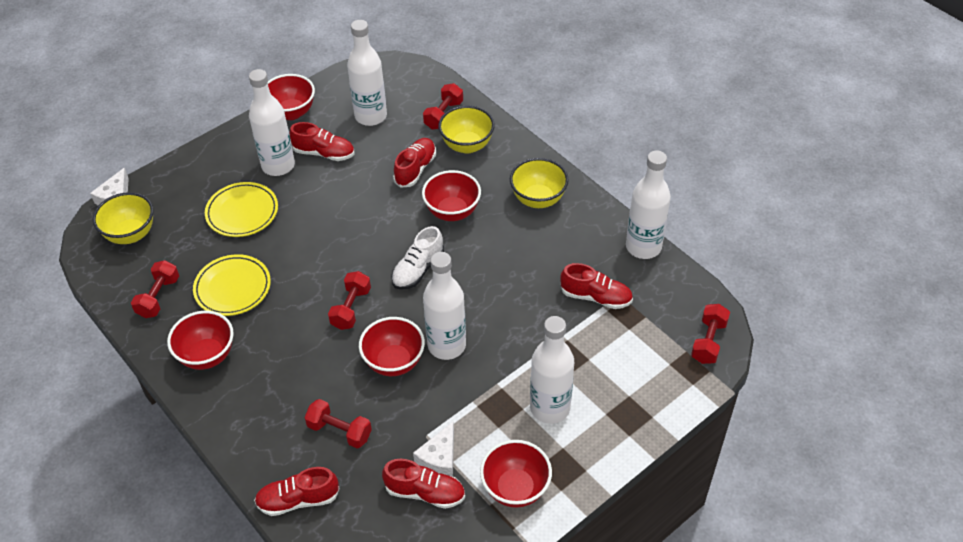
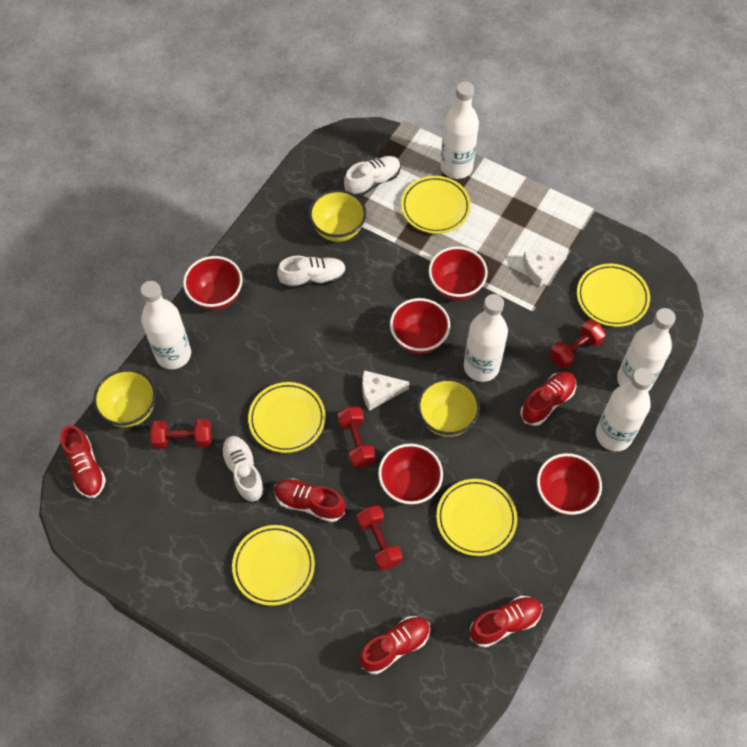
red dumbbell: [131,260,179,318] [305,399,372,448] [328,271,371,330] [423,83,463,130] [691,304,730,364] = 5 -> [150,419,212,449] [338,407,375,468] [357,505,402,571] [550,319,606,369] = 4
white shoe: [391,226,444,290] = 1 -> [220,436,265,503] [277,256,346,289] [344,156,401,197] = 3
yellow plate: [193,254,271,316] [205,182,278,237] = 2 -> [232,525,315,606] [248,382,326,453] [401,176,471,234] [436,479,517,556] [577,264,650,327] = 5

